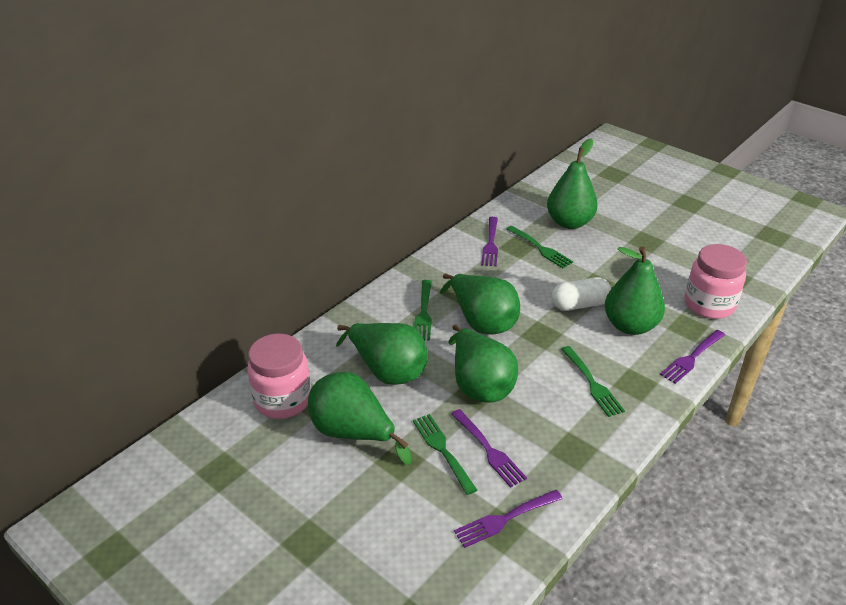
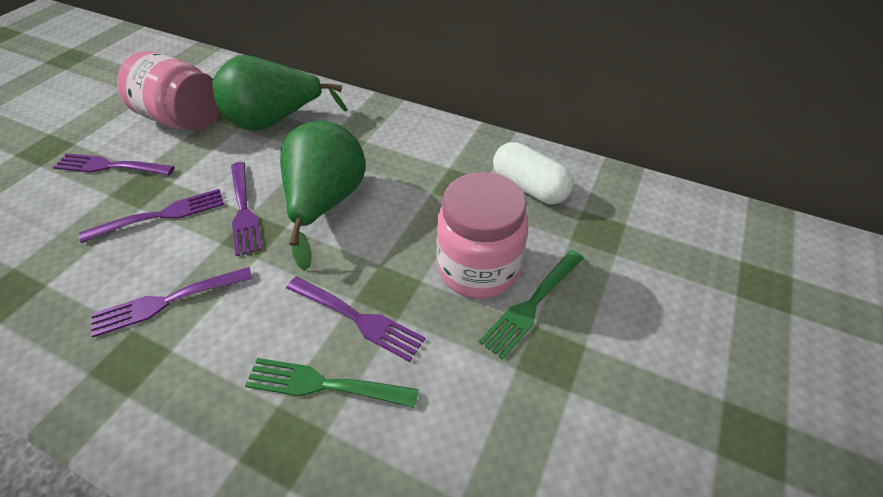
green fork: [413,414,477,495] [414,280,432,341] [506,226,573,268] [561,346,625,417] = 4 -> [245,358,419,408] [479,250,584,360] = 2
green pear: [308,372,412,465] [336,323,428,385] [440,273,520,335] [448,324,518,403] [547,138,598,229] [605,246,665,335] = 6 -> [212,55,347,131] [280,121,365,271] = 2
purple fork: [451,409,527,488] [454,490,563,548] [481,217,498,266] [660,330,725,384] = 4 -> [53,153,175,175] [79,189,224,243] [91,267,252,338] [231,162,262,256] [286,277,425,362] = 5

